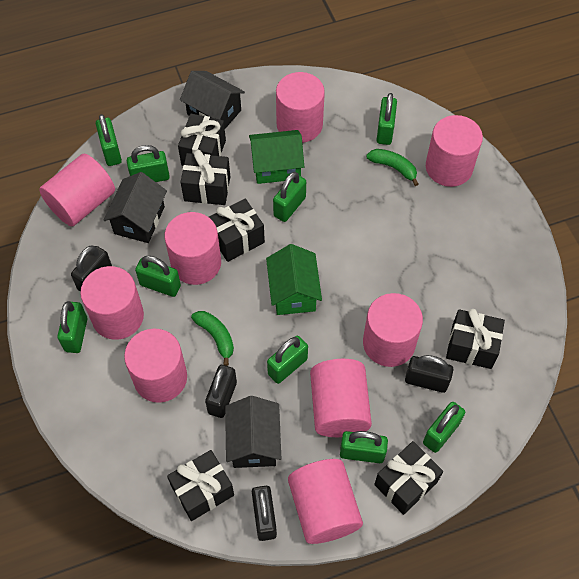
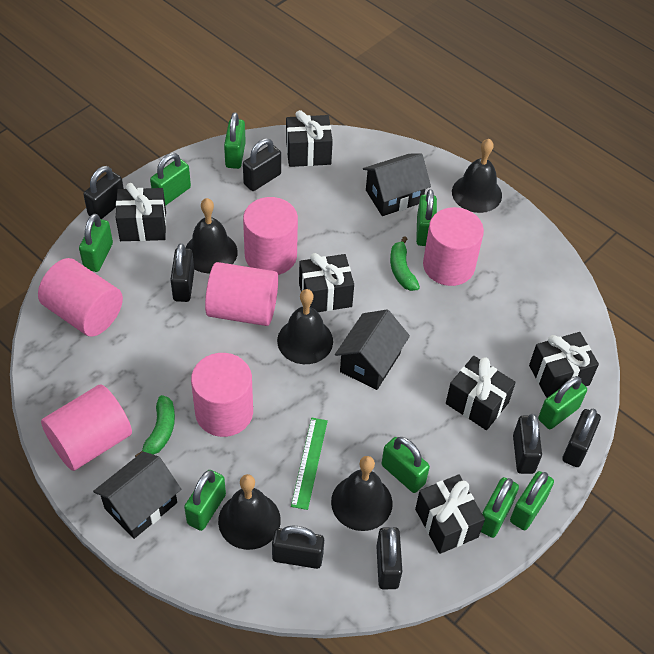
black bell: none = 0 -> [186,198,238,273] [218,474,281,550] [277,289,333,364] [331,456,393,531] [452,139,502,213] = 5
black padlock: [71,246,112,292] [205,365,237,418] [252,486,277,541] [405,355,454,393] = 4 -> [83,166,124,219] [170,243,194,302] [243,139,281,191] [272,526,324,569] [376,527,402,589] [513,414,542,474] [562,408,601,467] = 7
green house: [249,130,304,184] [266,244,322,315] = 2 -> none = 0
green ruler: none = 0 -> [291,418,328,510] = 1
pink cylinder: [39,154,115,227] [80,266,144,340] [124,329,187,403] [164,212,221,285] [276,72,325,143] [288,459,363,544] [310,359,372,437] [363,293,423,367] [426,115,483,187] = 9 -> [38,258,123,337] [41,384,132,471] [191,353,253,437] [205,262,278,326] [243,197,298,275] [423,207,484,286] = 6

